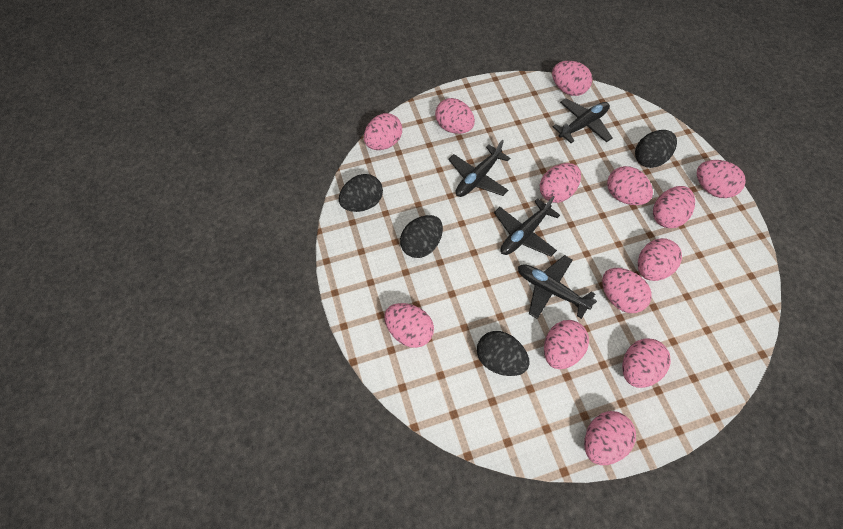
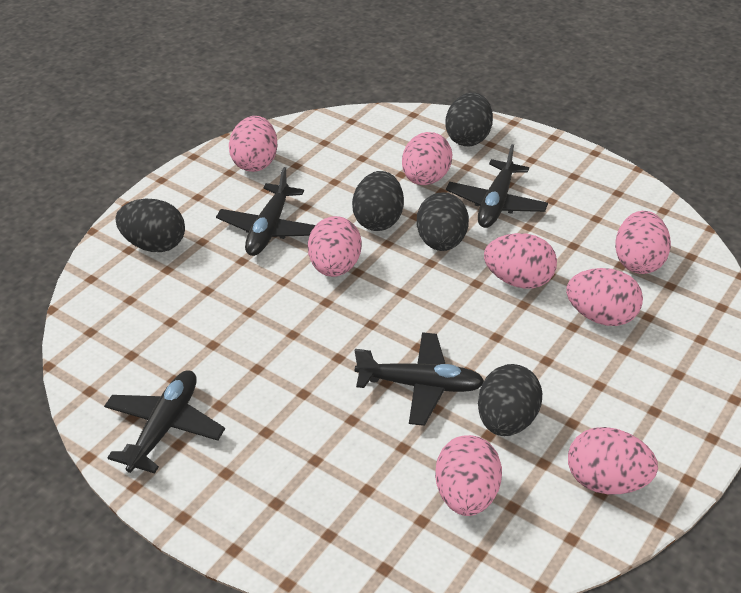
black egg: [339,174,383,212] [400,215,443,258] [477,331,530,376] [635,130,677,168] = 4 -> [115,199,185,252] [352,171,404,231] [416,192,469,251] [446,92,493,146] [478,364,542,436] = 5
pink egg: [364,113,402,150] [384,303,434,348] [435,98,475,134] [540,163,581,203] [544,320,589,369] [552,61,592,96] [584,411,636,465] [602,268,652,313] [607,166,653,205] [622,338,671,388] [638,238,682,281] [653,186,695,228] [697,160,746,198] = 13 -> [229,116,278,172] [308,216,362,277] [402,132,452,185] [435,435,502,516] [484,233,557,288] [566,268,643,326] [568,427,658,494] [615,211,671,274] = 8

